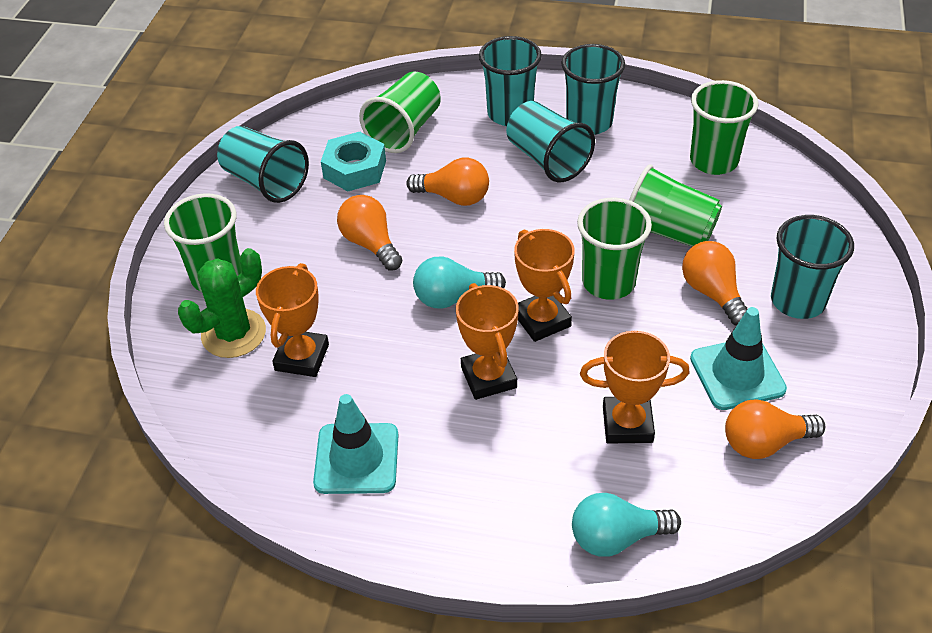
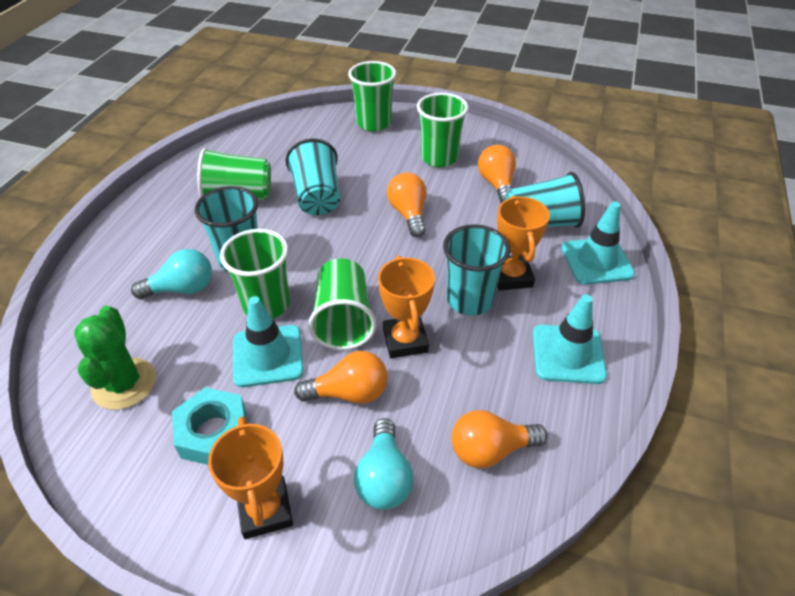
orange trophy: [256,263,329,377] [456,283,519,400] [514,229,575,342] [580,331,690,444] = 4 -> [208,416,293,539] [378,256,435,358] [497,196,550,291] = 3
turquoise cup: [217,126,309,203] [479,36,542,126] [506,101,595,182] [561,44,625,135] [771,215,854,319] = 5 -> [195,186,258,271] [286,138,340,215] [443,224,510,316] [505,172,585,228] = 4
turquoise traffic cone: [313,394,398,494] [690,307,787,410] = 2 -> [233,296,304,387] [533,295,607,384] [561,202,635,285] = 3

